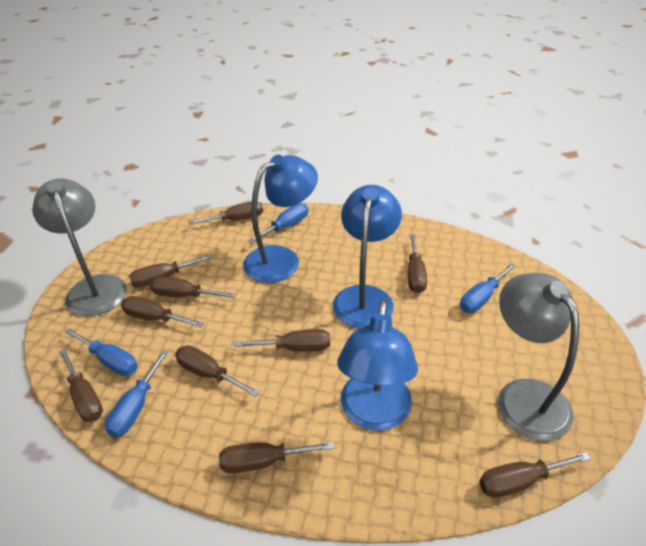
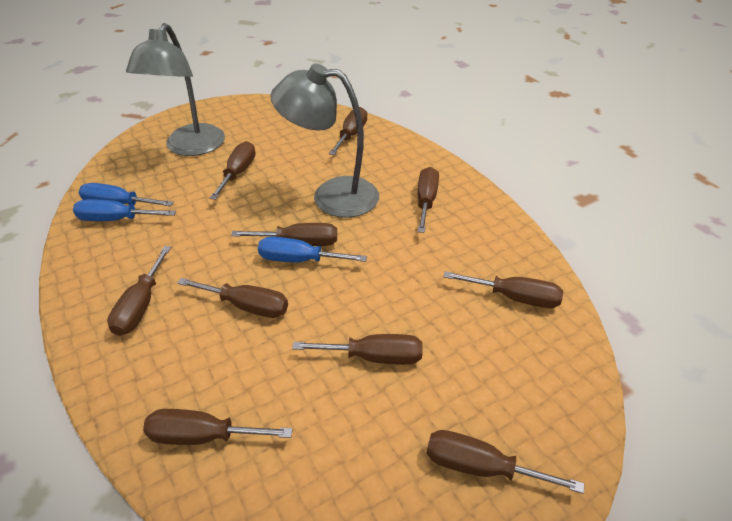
blue lamp: [243,155,318,283] [333,185,402,329] [337,300,418,430] = 3 -> none = 0
blue screwdriver: [65,328,138,376] [105,350,168,437] [248,203,308,244] [460,263,516,313] = 4 -> [73,199,176,221] [79,183,174,206] [258,236,367,262] = 3

